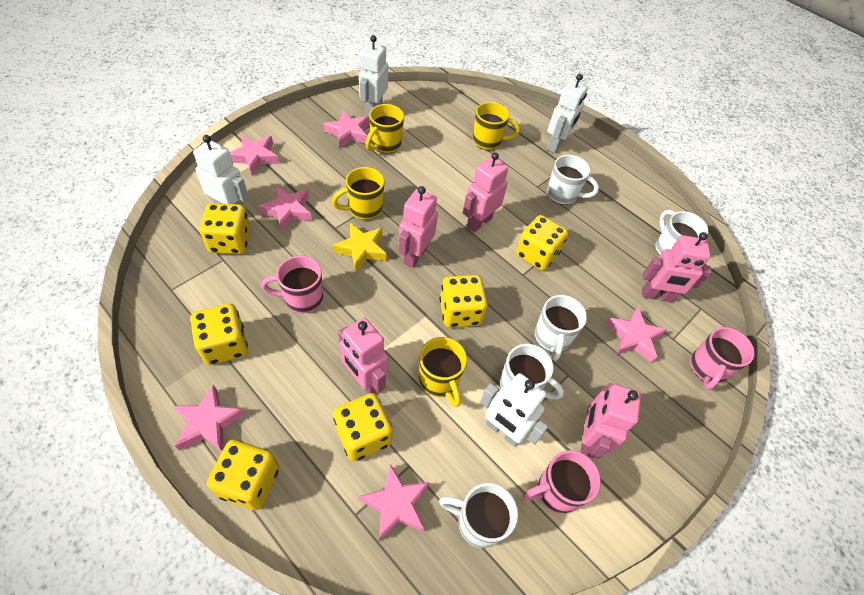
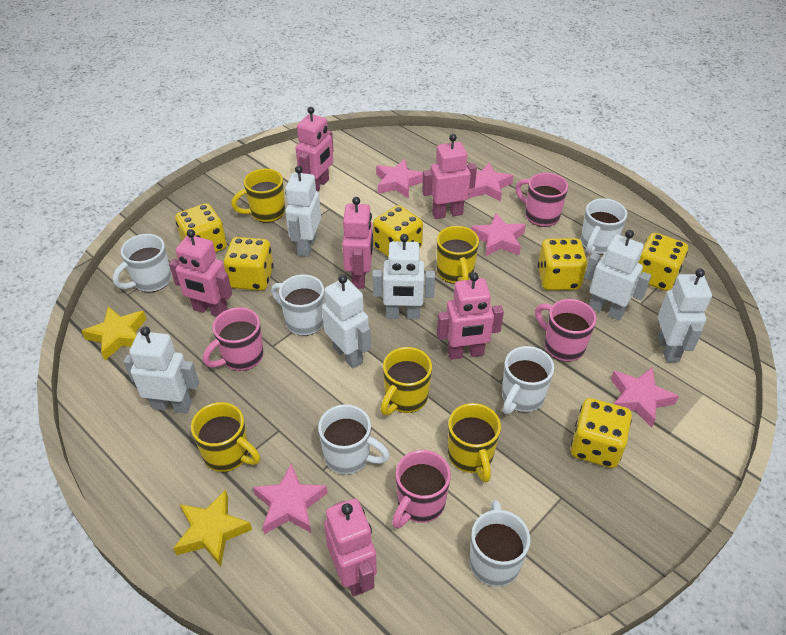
pink mug: [261,255,323,313] [523,450,601,514] [690,327,755,390] = 3 -> [203,307,264,371] [392,450,451,528] [515,172,568,227] [535,299,597,362] = 4
pink robot: [338,318,388,394] [398,186,438,268] [463,152,508,232] [580,383,641,459] [642,232,712,302] = 5 -> [169,229,232,317] [296,107,334,191] [324,498,377,597] [342,197,373,289] [422,134,477,219] [437,272,504,360] = 6
pink star: [173,385,245,451] [230,135,279,175] [258,186,312,231] [324,110,369,148] [358,464,430,541] [606,307,666,362] = 6 -> [253,463,327,534] [376,159,423,199] [469,162,514,202] [471,213,526,257] [611,367,679,428] = 5
white mug: [439,483,518,548] [500,344,564,399] [535,295,587,361] [547,155,599,205] [655,210,708,256] = 5 -> [113,234,171,292] [271,274,325,336] [318,404,390,474] [470,500,530,587] [502,346,554,414] [580,198,627,255] = 6
white robot: [193,135,249,205] [359,35,388,117] [480,373,548,447] [547,74,588,153] = 4 -> [124,327,199,413] [285,166,321,257] [322,275,371,369] [372,234,435,319] [585,230,651,321] [658,269,712,362] = 6
yellow mug: [332,167,384,220] [365,104,404,154] [419,337,467,407] [473,102,520,150] = 4 -> [191,402,260,472] [231,168,285,223] [381,347,432,415] [437,226,479,284] [448,403,501,482] = 5
yellow star: [332,223,387,271] = 1 -> [82,306,147,360] [173,490,252,567] = 2

